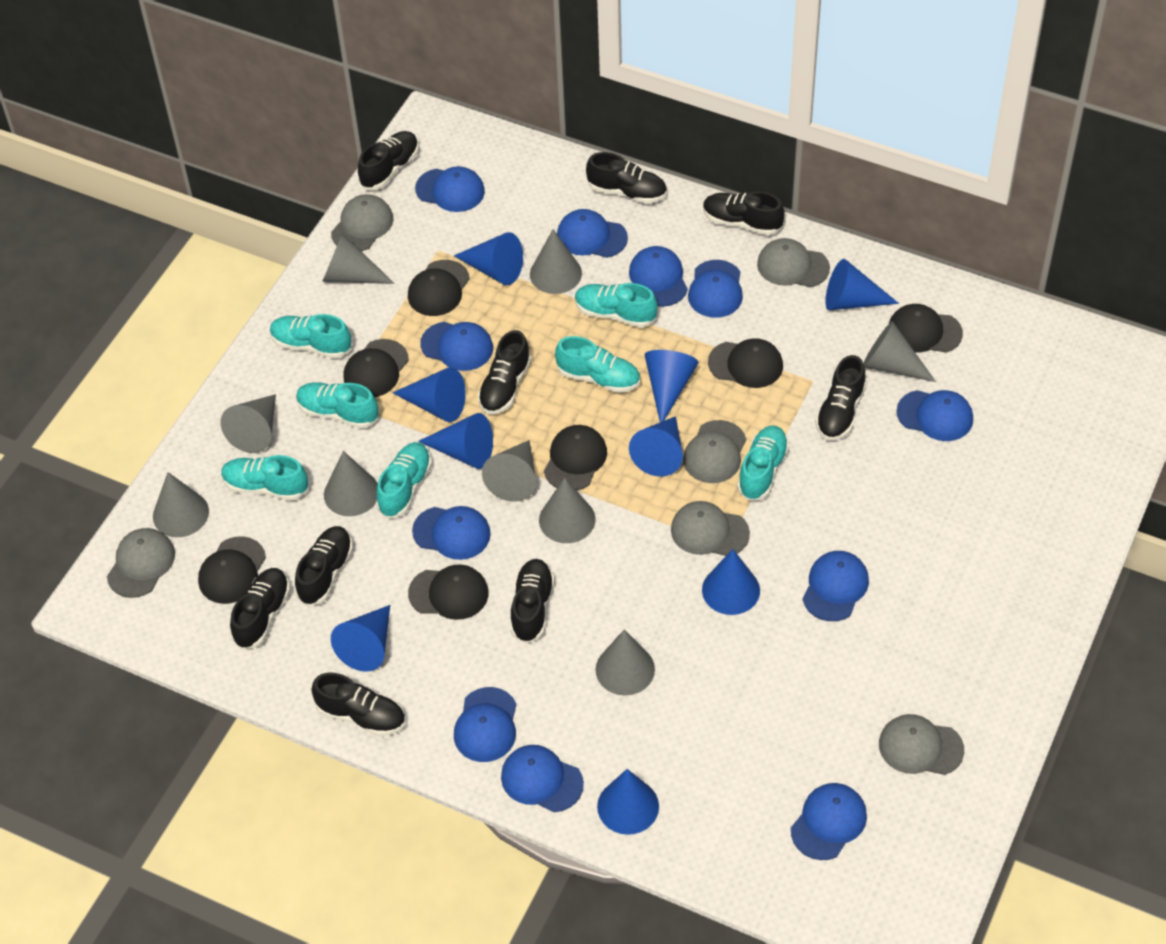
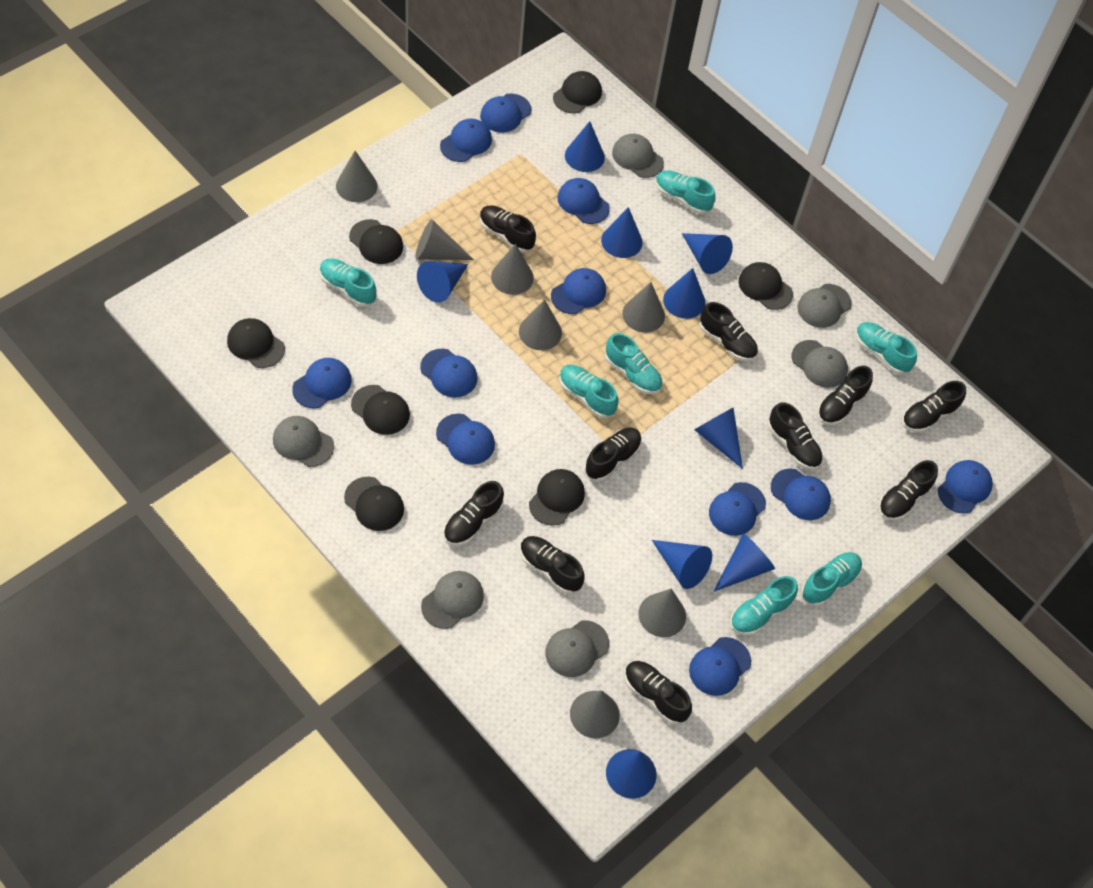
black shoe: [230,568,290,649] [295,526,353,606] [311,673,406,736] [358,131,419,190] [478,330,531,414] [510,559,554,643] [586,152,667,204] [703,192,784,235] [815,355,866,441] = 9 -> [444,481,504,546] [480,205,536,253] [520,536,585,594] [584,428,642,481] [625,661,692,725] [699,302,758,361] [768,402,823,470] [817,366,873,425] [878,460,938,521] [902,381,966,433] = 10
grey cone: [153,472,209,537] [221,394,276,453] [322,233,395,284] [324,451,378,516] [482,440,536,502] [530,229,582,294] [539,478,596,543] [596,630,655,696] [863,321,936,382] = 9 -> [336,151,378,202] [415,219,474,260] [491,243,534,295] [519,299,562,350] [570,690,620,739] [622,282,665,333] [639,589,686,637] = 7

